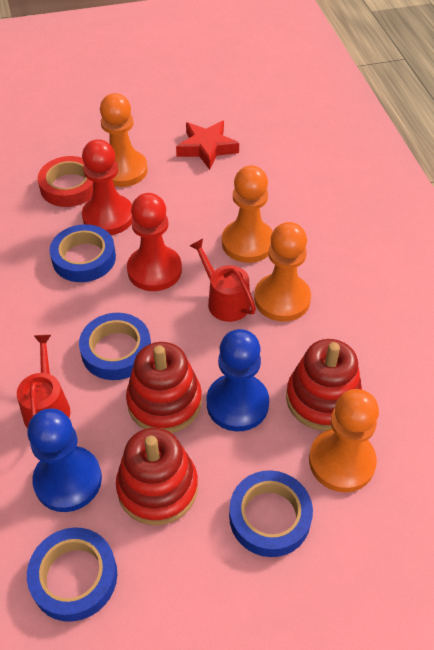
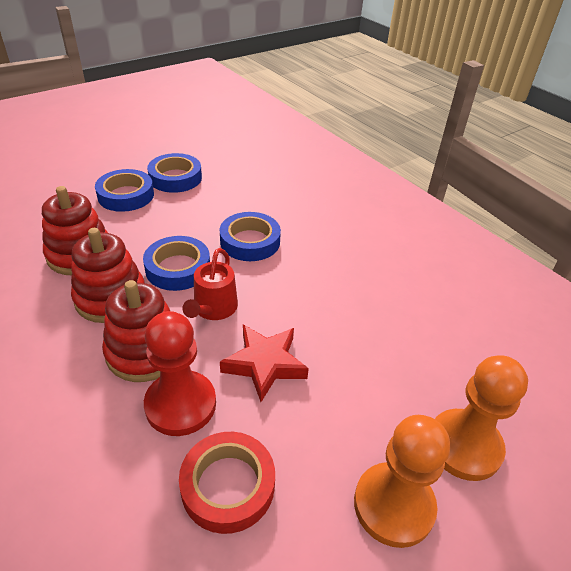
blue pawn: [27,408,102,512] [207,329,269,431] = 2 -> none = 0
orange pawn: [100,93,148,187] [222,165,273,263] [254,222,311,322] [309,389,379,492] = 4 -> [354,415,450,548] [435,355,528,481] = 2
red pawn: [82,139,133,235] [127,193,182,291] = 2 -> [144,311,216,436] = 1
red watering can: [17,335,70,428] [190,239,256,322] = 2 -> [183,248,238,320] = 1

